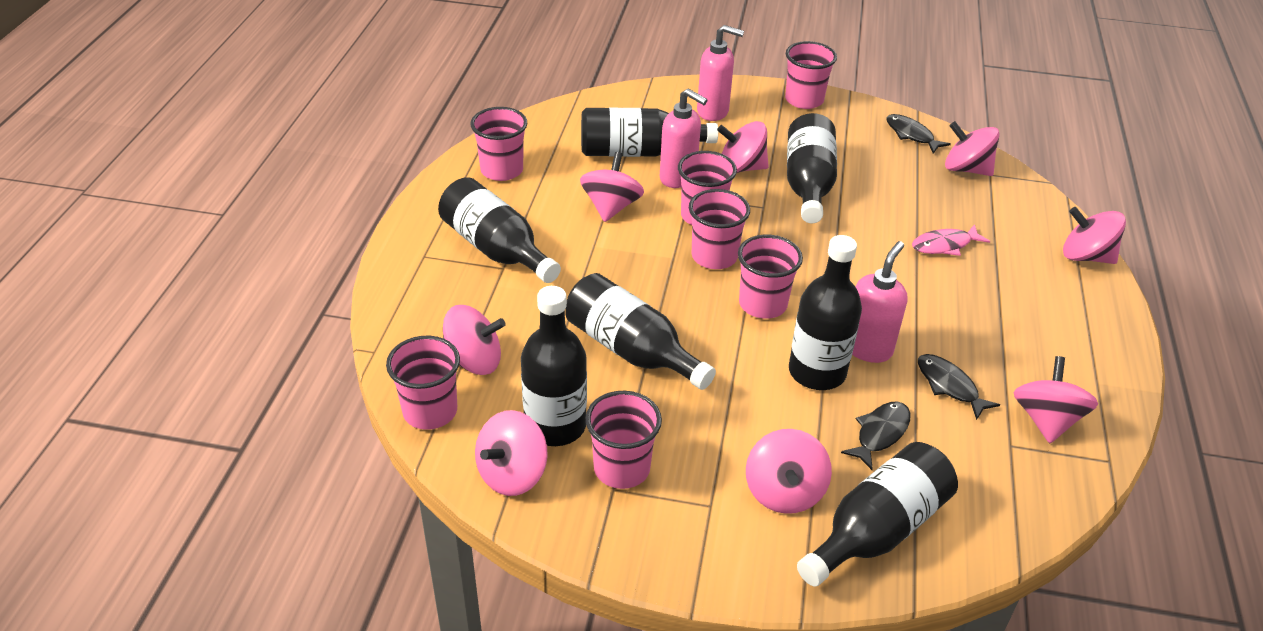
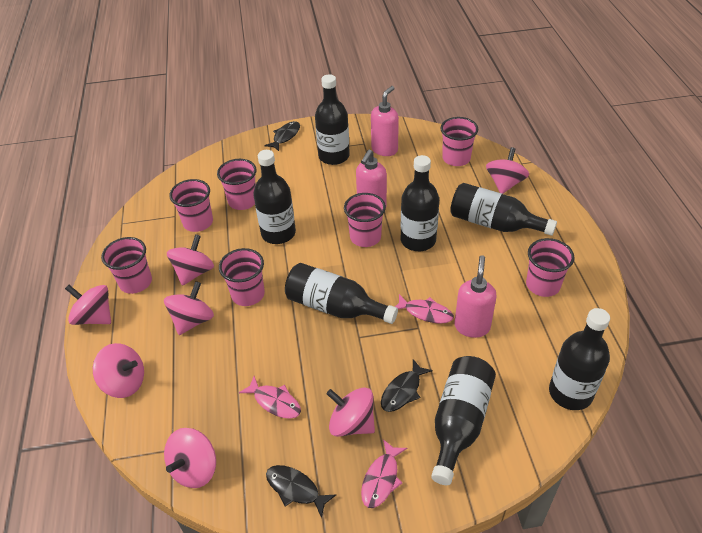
pink fish: [912,224,990,256] = 1 -> [239,376,301,419] [361,439,407,508] [395,294,454,324] = 3
pink spinning top: [443,305,506,375] [475,410,548,496] [580,152,644,222] [717,121,769,173] [746,429,832,514] [945,121,999,176] [1013,356,1098,443] [1063,207,1126,264] = 8 -> [65,285,111,325] [93,343,144,398] [164,281,214,335] [164,428,216,488] [167,234,214,286] [326,387,375,437] [486,147,529,194] = 7

